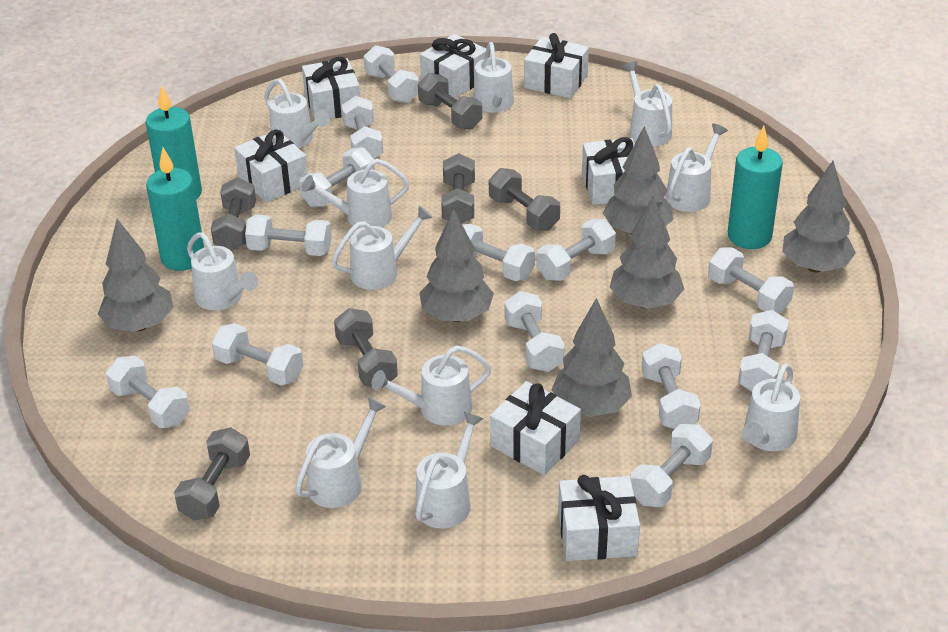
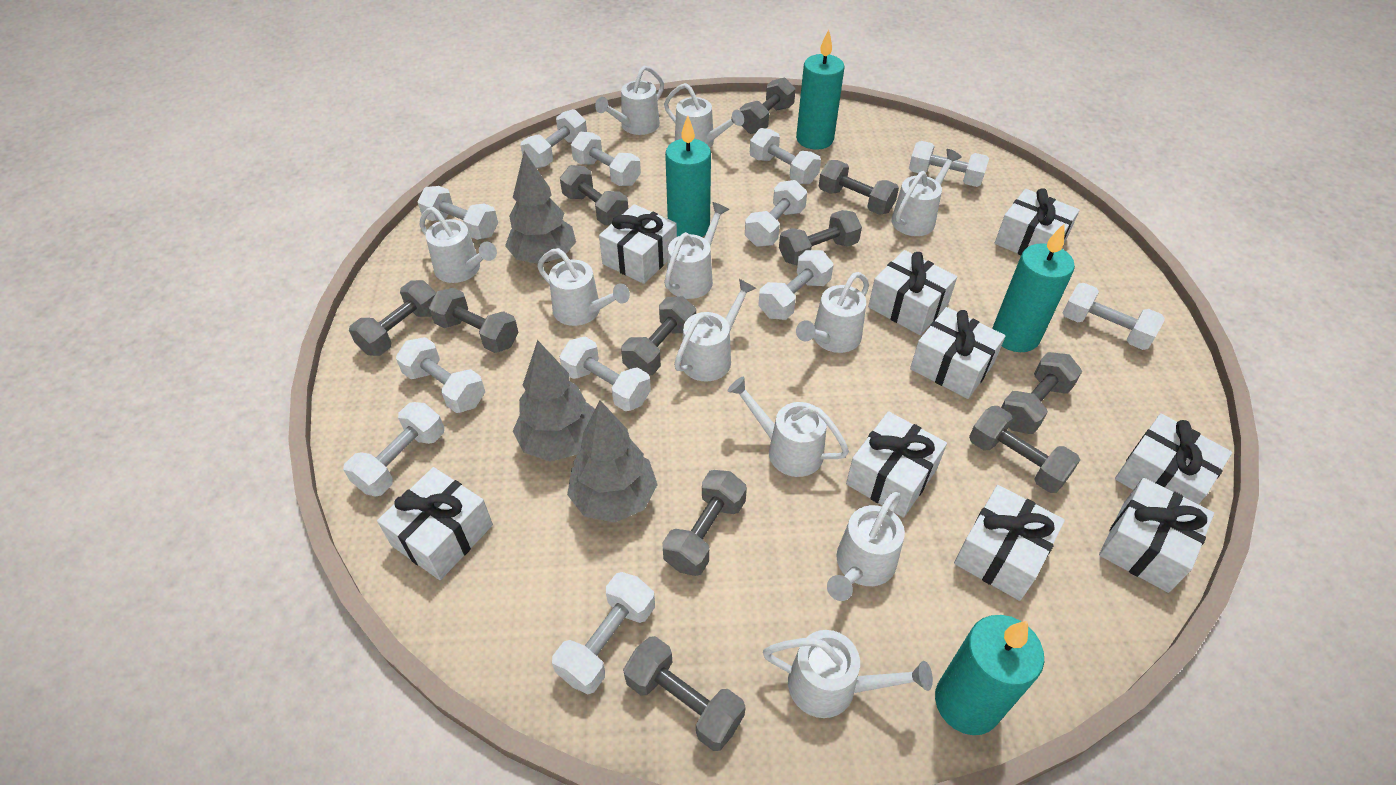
grey dumbbell: [174,427,250,521] [211,177,256,251] [334,308,398,388] [418,73,482,130] [441,153,475,224] [489,168,560,231] = 6 -> [349,280,436,356] [429,288,519,353] [560,165,628,225] [621,296,696,375] [623,636,746,751] [662,470,747,576] [740,77,796,134] [779,210,862,265] [819,160,899,215] [969,406,1080,493] [1001,352,1082,434] = 11
grey tree: [98,219,174,332] [419,209,494,322] [552,298,632,417] [603,126,673,235] [610,195,684,309] [782,161,856,272] = 6 -> [505,151,576,264] [513,340,595,462] [567,400,658,523] = 3
turquoise candle: [146,85,202,200] [146,148,204,271] [728,126,783,249] = 3 -> [665,115,711,237] [796,29,844,150] [935,615,1044,735] [992,224,1075,352] = 4
white dumbbell: [106,356,190,428] [212,323,303,386] [245,214,332,256] [299,147,375,207] [341,96,383,158] [363,45,419,103] [463,224,535,281] [504,291,565,372] [536,219,616,281] [631,424,713,507] [641,343,701,429] [708,247,794,313] [738,310,789,391] = 13 -> [343,402,444,497] [396,337,485,413] [417,186,498,240] [521,109,587,168] [552,572,655,694] [559,336,651,411] [571,132,641,186] [745,180,807,247] [750,128,821,184] [758,250,834,320] [909,141,989,187] [1063,283,1165,350] = 12
white gift: [234,129,308,202] [302,57,360,120] [420,34,486,98] [490,381,581,475] [524,33,589,98] [558,475,640,561] [582,137,635,205] = 7 -> [377,467,493,580] [599,204,677,284] [846,411,947,518] [868,250,957,335] [910,307,1006,399] [954,485,1065,601] [995,188,1080,255] [1099,478,1214,593] [1115,413,1232,504] = 9

